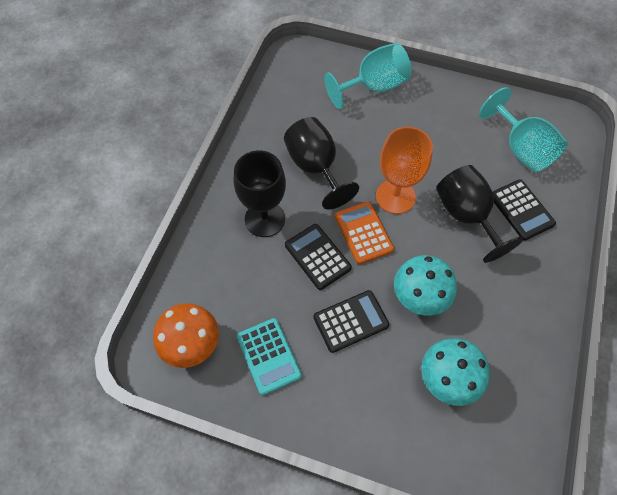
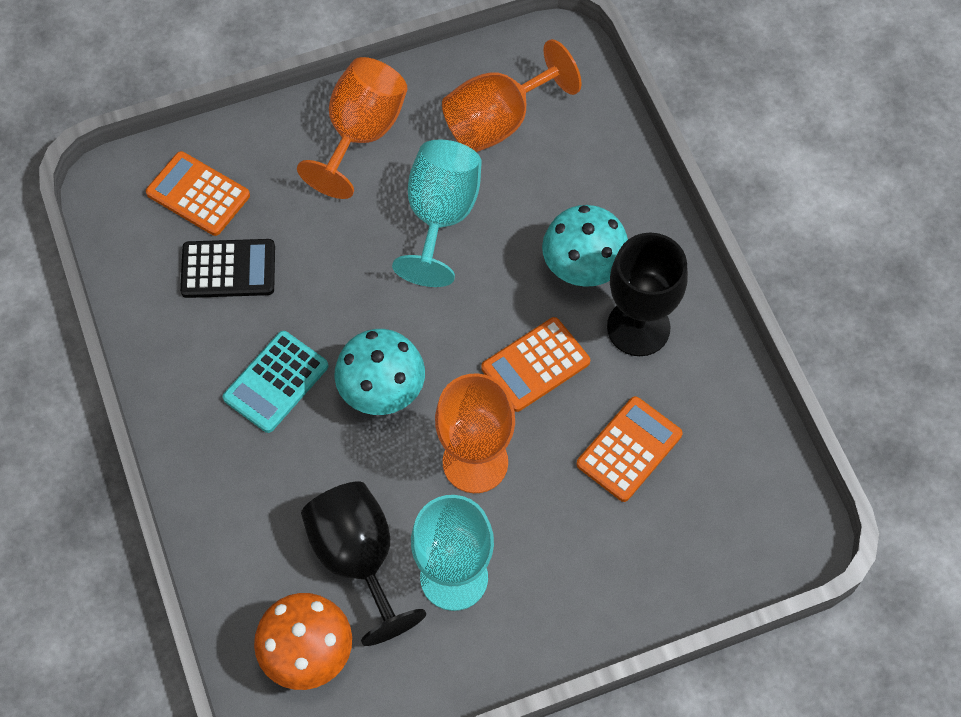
black calculator: [285,224,352,290] [314,290,389,353] [492,179,556,241] = 3 -> [180,239,275,298] = 1
black goblet: [234,151,286,237] [284,117,359,209] [436,165,523,263] = 3 -> [301,482,426,646] [607,233,688,356] = 2
orange calculator: [335,201,394,264] = 1 -> [146,151,250,236] [481,317,590,412] [577,396,683,502] = 3
orange goblet: [376,127,433,214] = 1 -> [297,57,408,199] [435,373,515,493] [442,39,582,152] = 3

